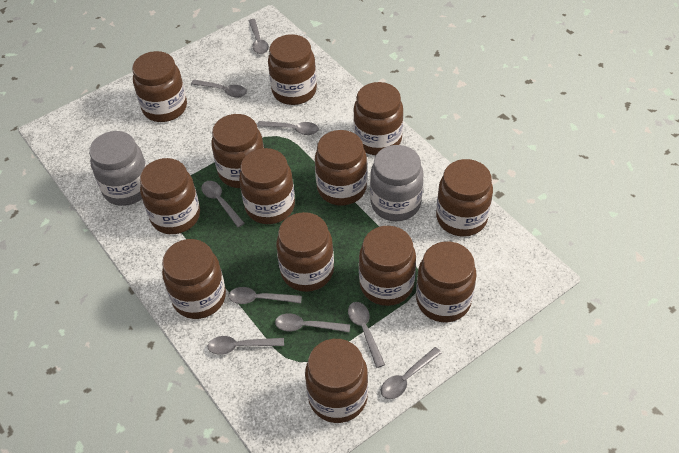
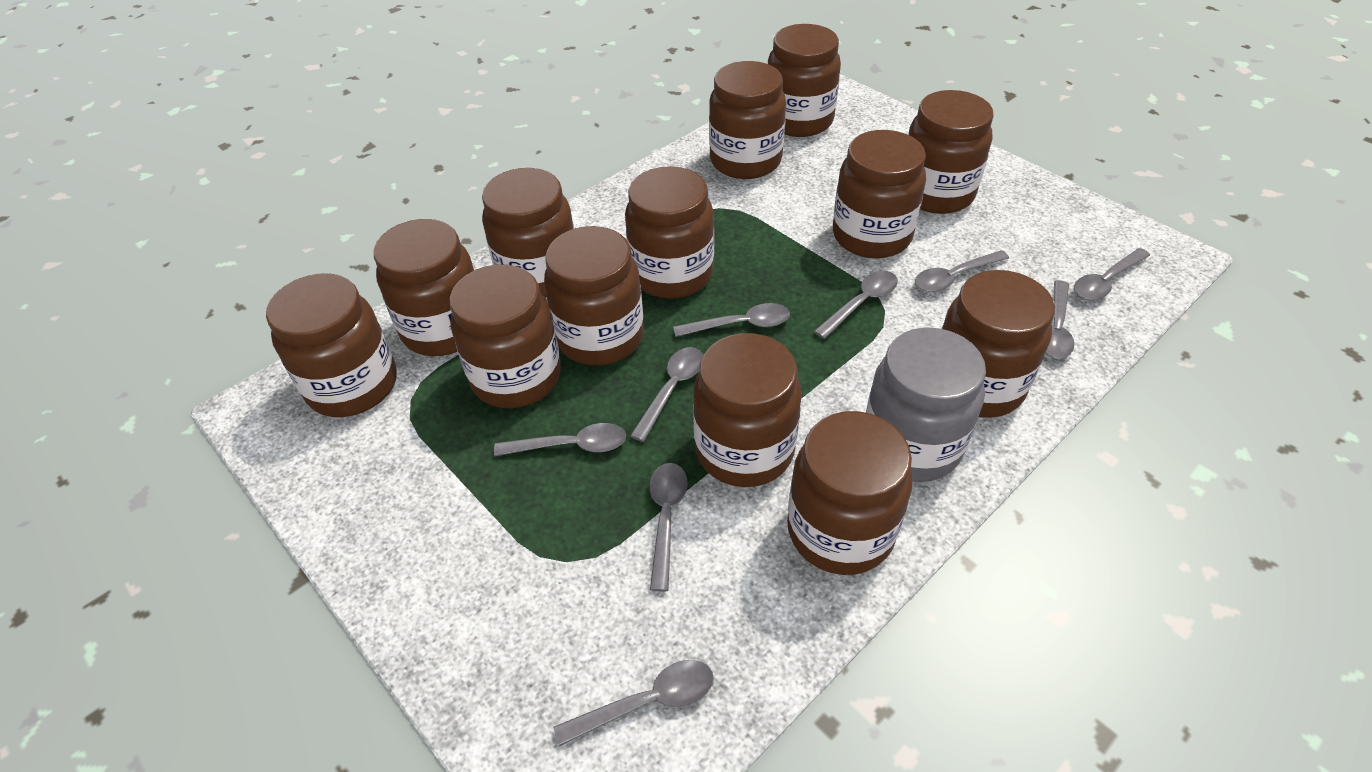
grey jar: [89,131,147,206] [370,145,424,221] = 2 -> [866,327,986,482] = 1

